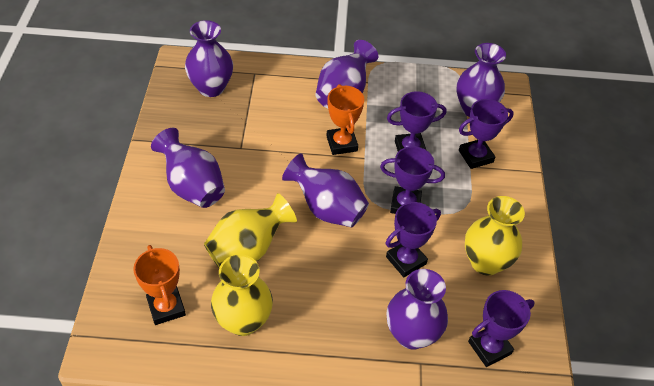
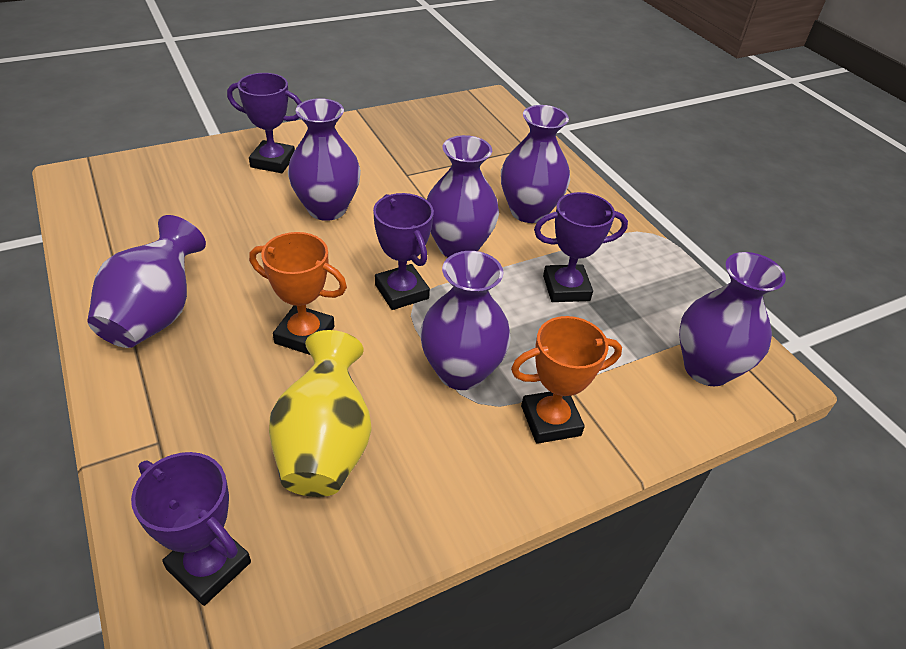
purple trophy: [380,146,445,214] [386,202,441,277] [387,91,446,151] [459,99,514,169] [468,290,535,367] = 5 -> [131,452,251,606] [227,73,302,173] [373,193,434,310] [534,192,628,302] = 4
yellow vase: [204,193,297,268] [211,254,273,336] [465,196,525,275] = 3 -> [269,330,372,497] = 1

